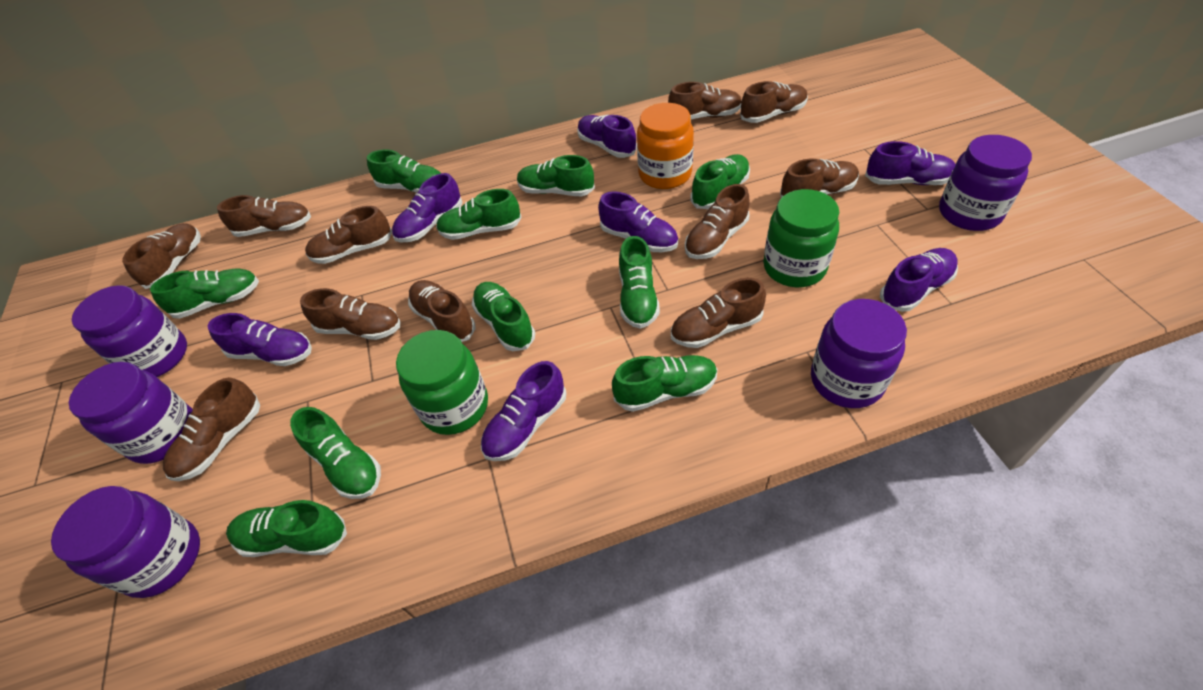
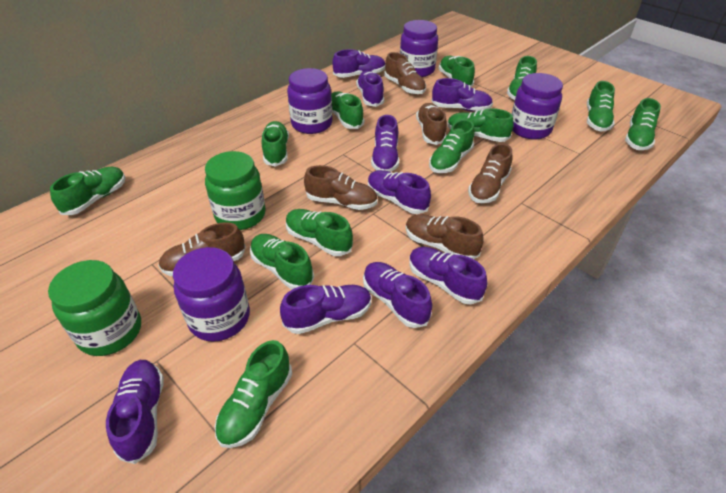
brown shoe: [122,223,201,289] [163,377,260,481] [217,195,311,237] [300,288,400,340] [305,206,392,264] [408,280,475,342] [668,82,742,119] [671,278,766,348] [685,184,750,259] [740,81,808,123] [780,158,859,198] = 11 -> [158,222,246,276] [304,165,378,210] [384,52,426,94] [406,214,484,259] [416,103,447,145] [468,143,512,203] = 6
green shoe: [150,269,259,319] [226,500,347,557] [290,407,381,499] [367,150,441,193] [436,189,522,240] [472,282,535,351] [517,155,595,196] [612,355,717,412] [619,236,660,329] [691,154,750,209] = 10 -> [50,167,126,215] [215,340,292,448] [250,234,314,289] [262,121,289,167] [286,209,353,256] [331,91,364,129] [429,120,475,173] [439,56,475,87] [448,108,514,142] [507,56,537,100] [587,81,615,131] [625,98,661,150] = 12
orange jar: [637,103,694,189] = 1 -> none = 0
purple jar: [51,486,200,598] [69,362,193,464] [72,285,187,377] [811,299,907,408] [939,135,1032,231] = 5 -> [173,247,250,341] [287,68,332,134] [400,20,438,77] [512,73,563,140] = 4
purple shoe: [208,313,312,366] [392,173,463,242] [481,361,566,461] [577,115,637,158] [598,191,678,252] [865,141,956,185] [880,248,958,312] = 7 -> [106,360,164,464] [280,285,372,334] [332,49,385,78] [356,71,385,107] [363,262,432,328] [368,170,431,214] [371,115,399,172] [409,247,487,304] [432,78,493,112] = 9

